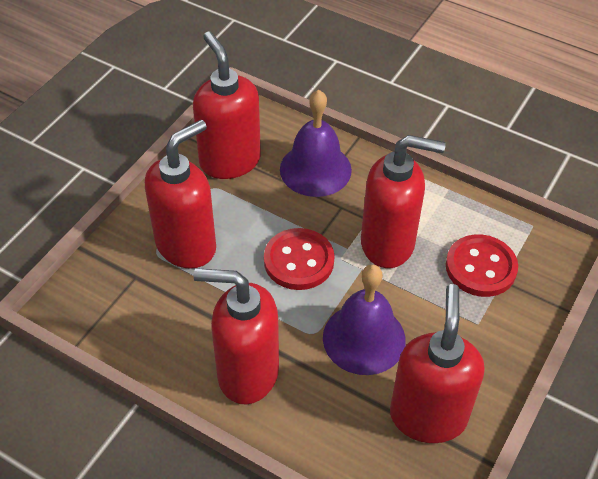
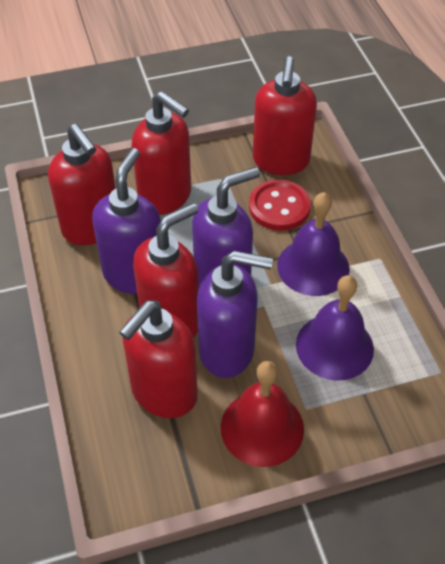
purple soap dispenser: none = 0 -> [92,148,161,294] [192,167,260,286] [197,251,273,378] = 3
red bell: none = 0 -> [221,361,304,467] = 1
red button: [264,228,335,290] [446,234,518,297] = 2 -> [249,180,311,231] = 1

